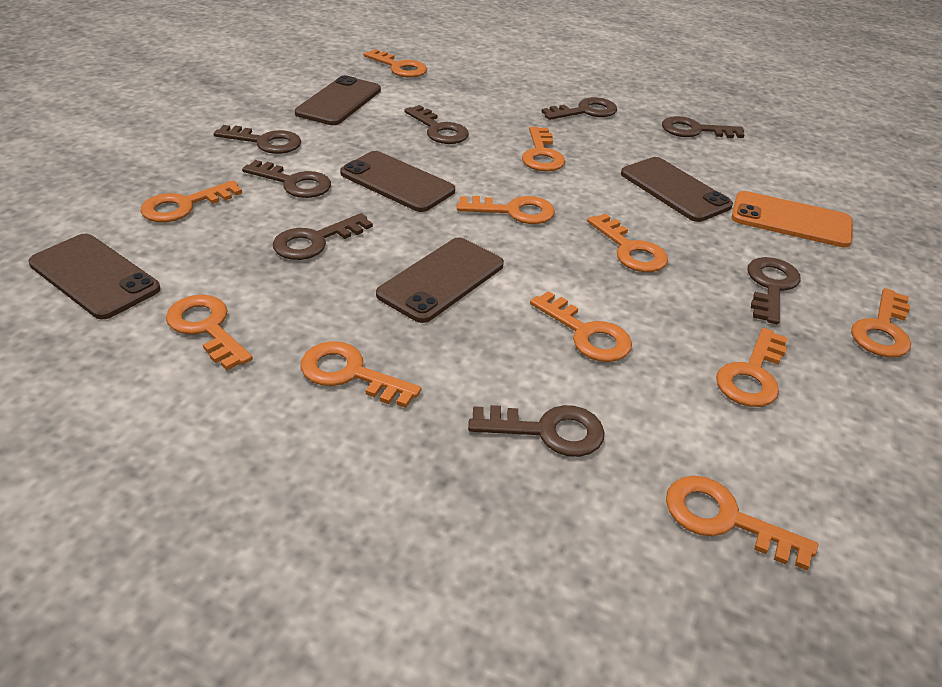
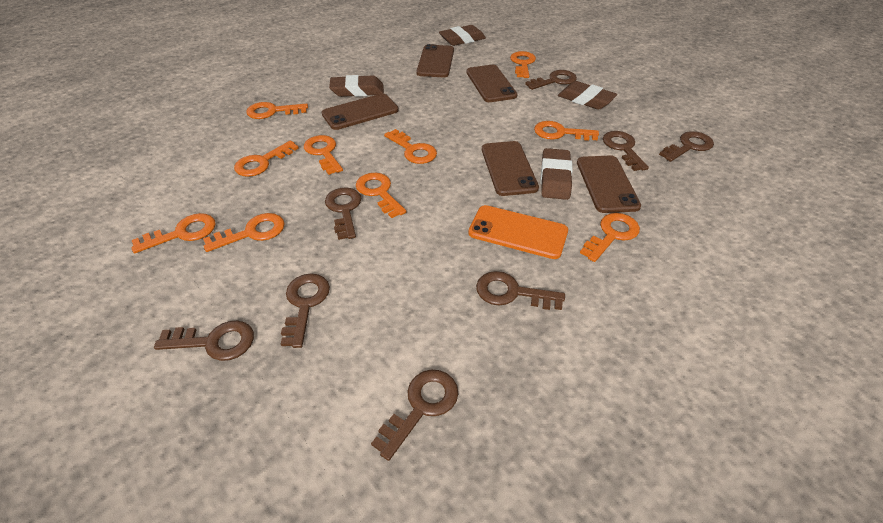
brown eraser: none = 0 -> [329,75,384,97] [439,25,486,46] [541,148,573,200] [558,81,617,110] = 4
orange key: [140,180,242,222] [166,295,253,370] [301,341,421,408] [364,49,427,78] [457,196,555,224] [522,127,565,172] [530,291,632,362] [587,214,668,272] [666,476,818,570] [716,328,788,407] [851,288,911,357] = 11 -> [131,213,216,254] [203,213,285,252] [234,140,299,177] [246,102,308,119] [304,135,343,175] [356,173,406,218] [384,129,437,164] [510,51,536,78] [534,121,599,141] [580,213,640,262] = 10

